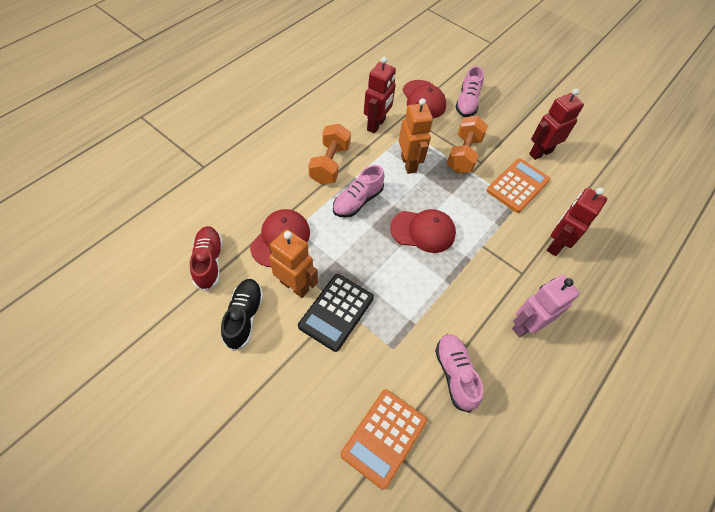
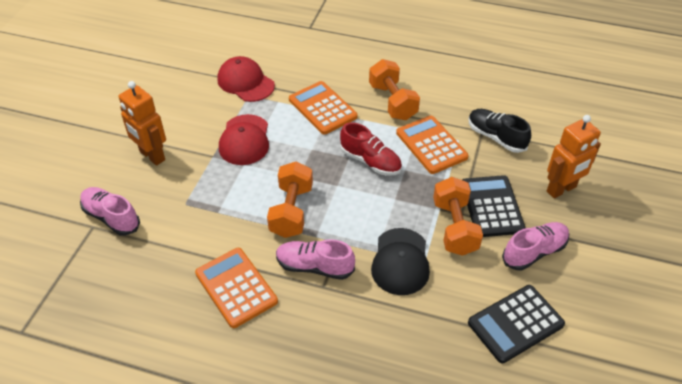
black calculator: [298,274,374,352] = 1 -> [463,175,525,237] [468,285,565,363] = 2
black cap: none = 0 -> [371,228,430,295] = 1
orange calculator: [340,389,427,490] [487,158,550,213] = 2 -> [195,248,278,328] [289,81,358,135] [396,116,469,174] = 3
orange dumbbell: [308,124,351,185] [447,116,488,173] = 2 -> [267,161,313,238] [369,59,420,120] [433,177,483,256] = 3
pink robot: [512,275,580,337] = 1 -> none = 0
red cap: [250,209,310,267] [390,209,456,253] [403,80,446,119] = 3 -> [218,56,275,102] [219,114,269,165] = 2
red robot: [364,57,396,133] [529,88,584,160] [547,187,607,256] = 3 -> none = 0

